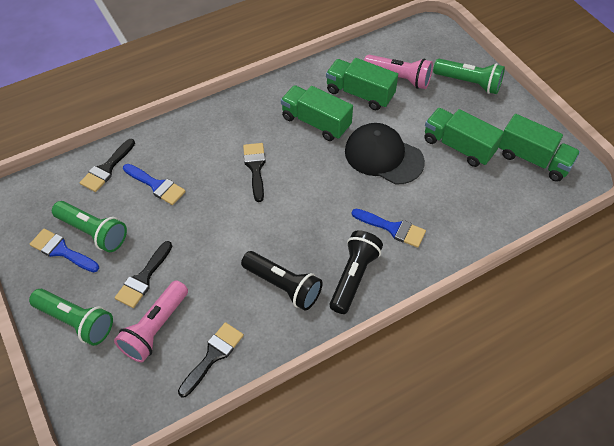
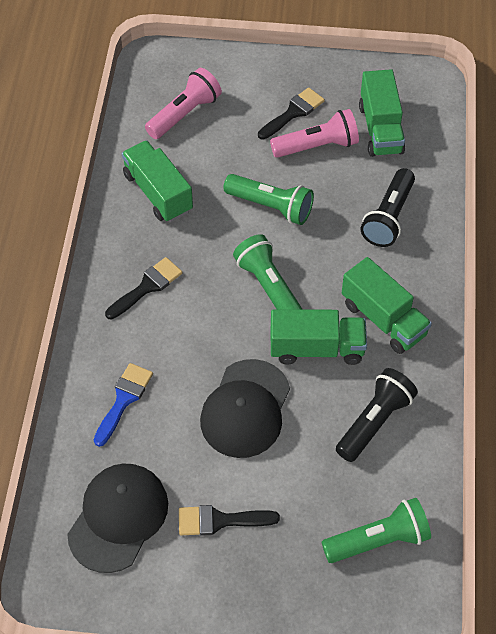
black brush: [80,139,135,192] [115,241,172,308] [178,322,244,397] [243,143,266,202] = 4 -> [105,257,182,320] [179,505,280,536] [258,87,325,140] = 3
black cap: [345,123,425,185] = 1 -> [67,464,168,573] [200,359,290,458] = 2
blue brush: [30,229,99,272] [123,164,186,205] [351,209,426,248] = 3 -> [94,363,153,447] = 1

